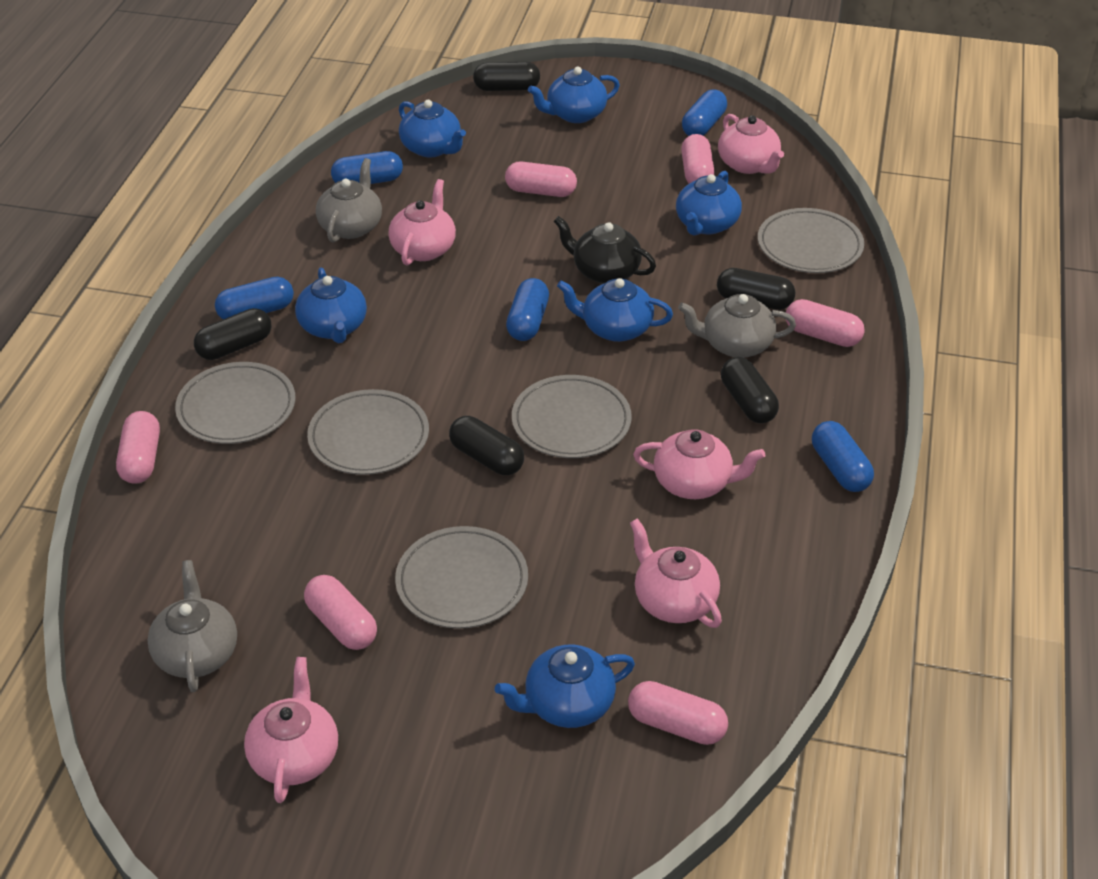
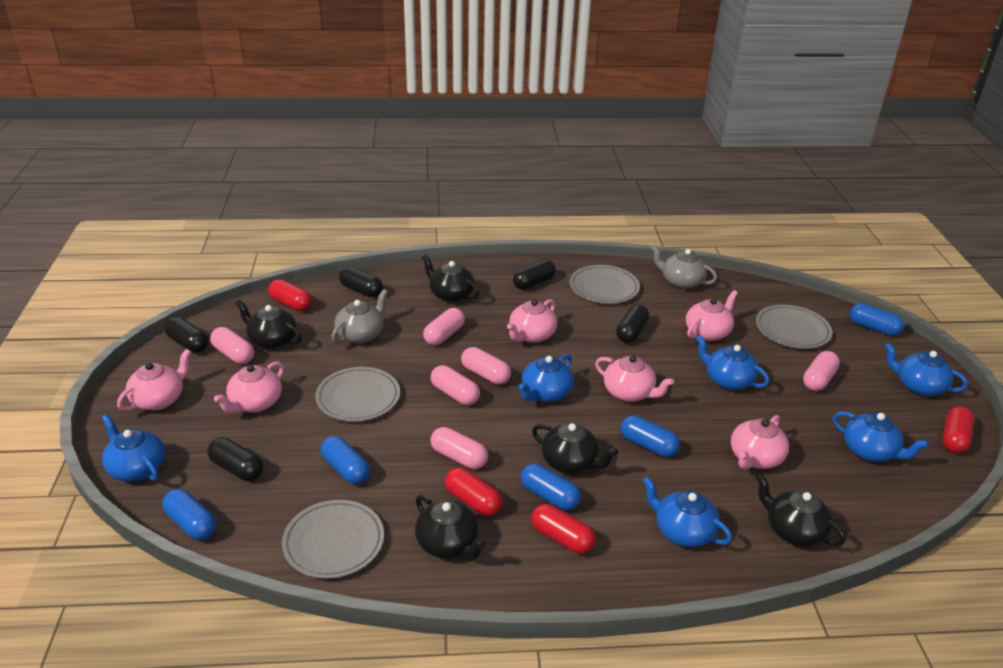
black teapot: [554,216,656,284] = 1 -> [236,300,301,349] [415,495,486,559] [422,255,479,302] [532,423,618,474] [756,473,846,547] = 5
grey plate: [175,362,296,444] [307,389,429,475] [395,526,528,629] [512,375,632,458] [758,208,864,273] = 5 -> [282,500,384,579] [315,367,400,422] [570,265,640,304] [756,305,832,349] = 4
grey teapot: [147,560,237,692] [316,158,382,243] [678,294,796,358] = 3 -> [332,289,388,344] [651,245,717,289] = 2
pink teapot: [244,657,338,803] [388,179,456,266] [630,518,722,628] [633,429,765,499] [718,114,784,174] = 5 -> [117,349,191,411] [214,361,284,413] [507,299,557,343] [595,355,674,402] [686,290,738,341] [731,415,789,469] = 6
red capsule: none = 0 -> [268,279,312,311] [445,468,503,516] [531,504,596,554] [943,406,974,454] = 4

